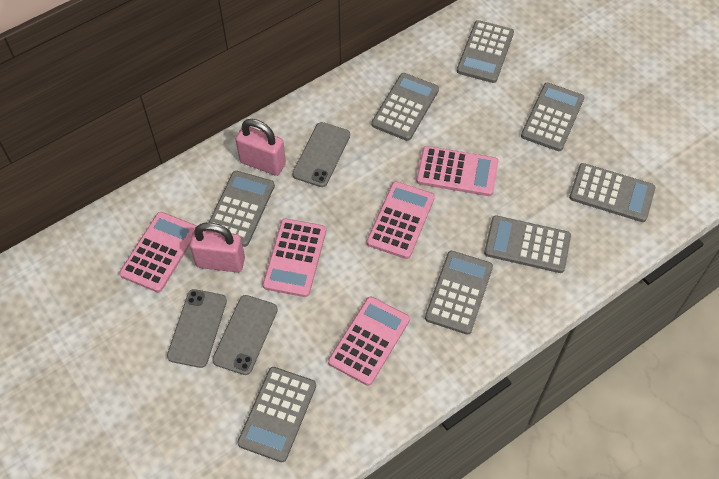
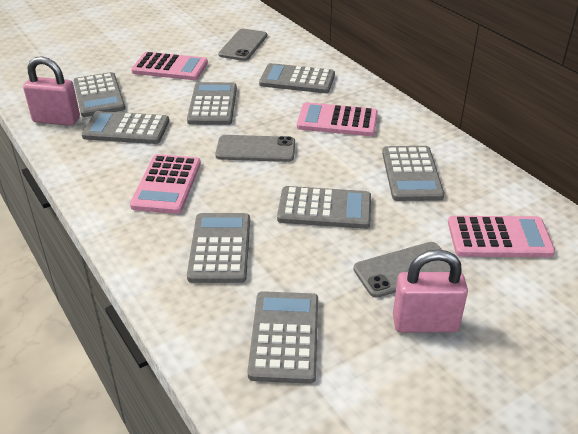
pink calculator: [119,212,197,292] [263,218,326,297] [328,296,410,386] [367,181,435,259] [416,146,498,196] = 5 -> [130,154,201,214] [131,52,208,80] [297,102,378,136] [448,216,555,257] = 4

